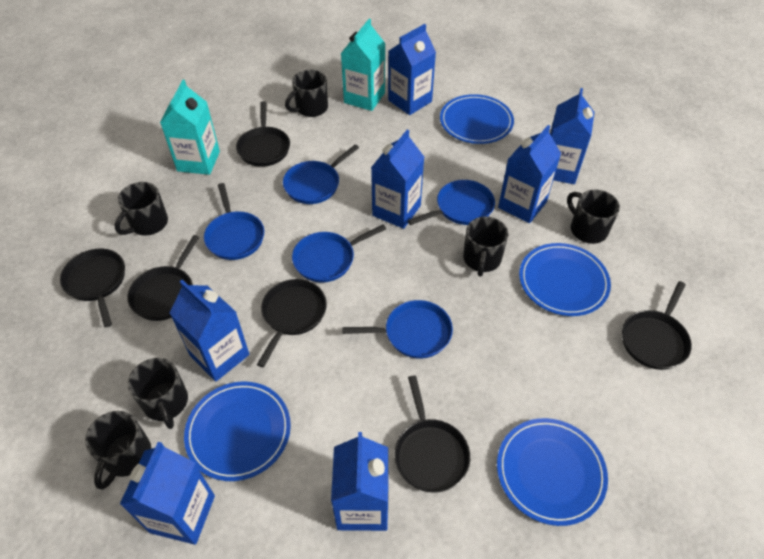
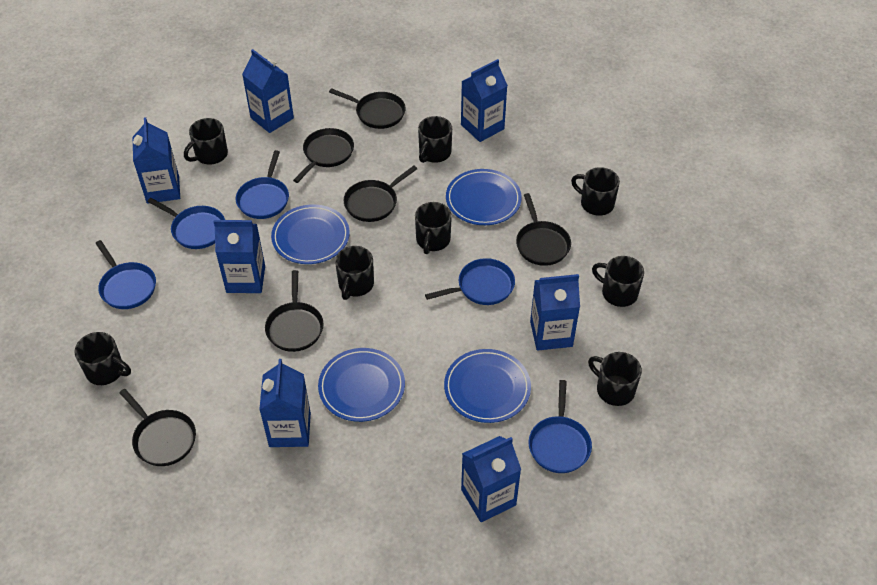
black mug: [85,411,151,490] [114,182,168,236] [128,358,188,429] [285,70,328,117] [463,216,508,277] [567,190,620,244] = 6 -> [75,332,131,385] [184,118,228,164] [335,246,374,300] [415,202,452,254] [418,116,452,163] [571,167,620,215] [588,352,642,406] [592,256,644,307] = 8
turquoise carton: [160,80,220,175] [341,19,386,111] = 2 -> none = 0

